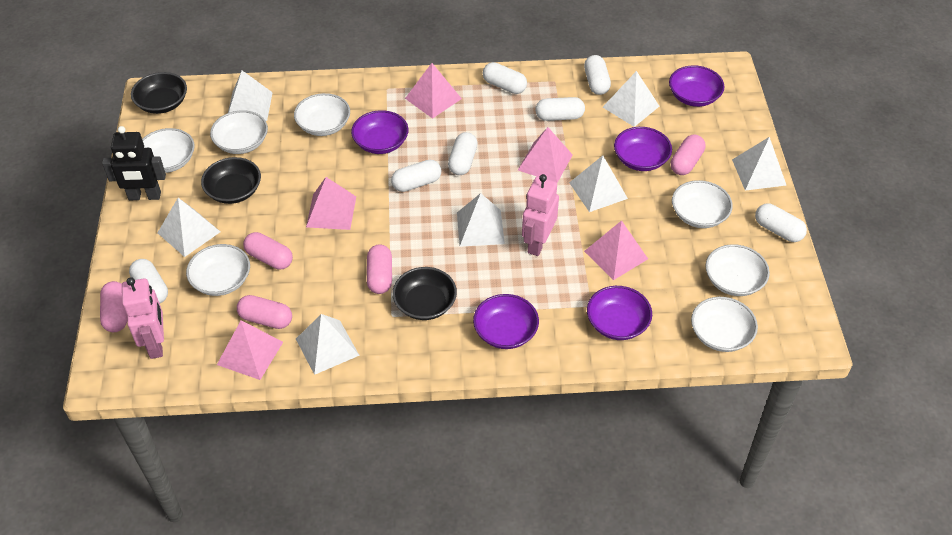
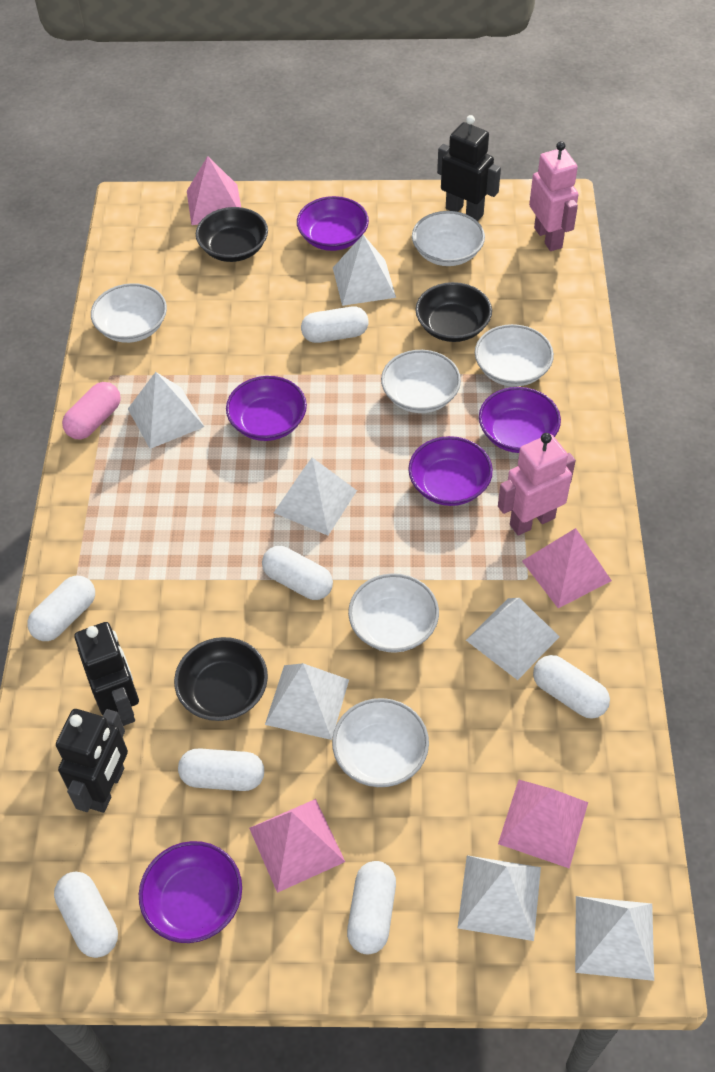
black robot: [102,126,166,200] = 1 -> [56,709,128,813] [74,622,139,726] [437,115,501,221] = 3
pink capsule: [100,281,127,332] [237,295,292,329] [243,232,293,269] [367,244,392,294] [671,134,706,175] = 5 -> [62,382,121,440] = 1
pink pyramid: [217,320,283,380] [306,177,356,230] [405,63,462,119] [518,127,573,183] [584,220,648,280] = 5 -> [187,156,241,225] [249,799,345,893] [498,780,588,869] [522,528,612,608] = 4
white bowl: [142,128,195,173] [186,244,250,296] [210,110,268,154] [294,93,350,136] [672,180,733,228] [691,297,758,352] [705,244,770,296] = 7 -> [91,283,167,343] [332,698,429,787] [348,573,439,653] [381,350,461,413] [412,211,485,266] [475,324,554,387] = 6

